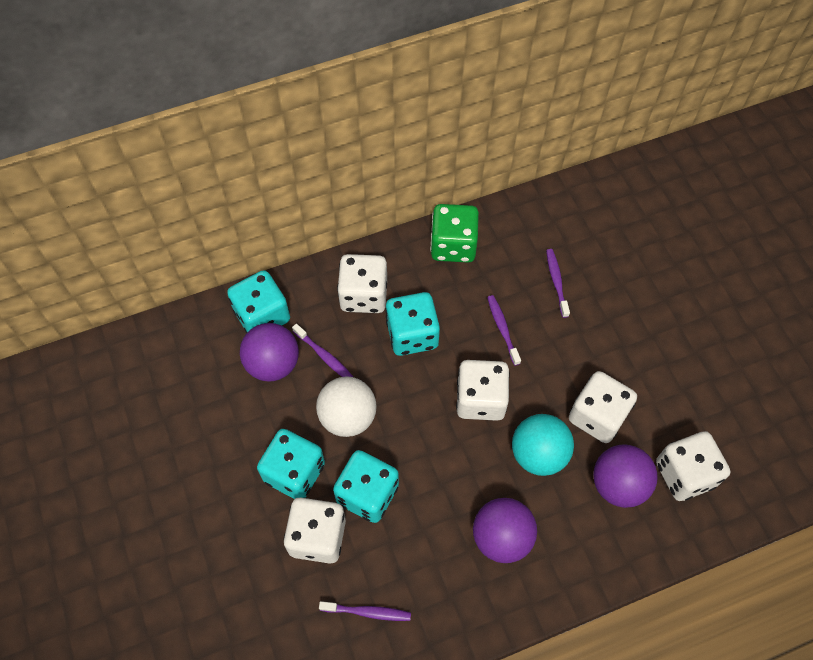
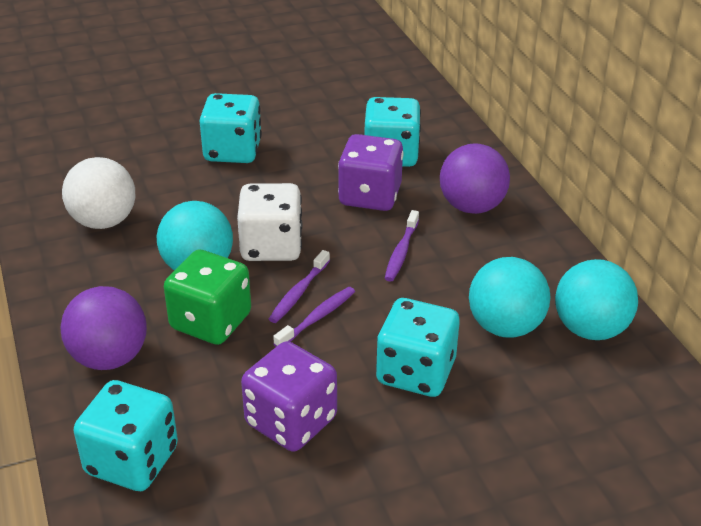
purple ball: [240,323,299,382] [473,498,537,563] [593,444,658,508] = 3 -> [60,286,147,370] [440,143,510,214] = 2
purple dice: none = 0 -> [241,341,337,452] [338,134,404,211] = 2
purple toothbrush: [292,324,353,377] [319,601,411,621] [487,295,521,366] [546,249,570,318] = 4 -> [269,250,330,323] [273,287,355,347] [385,210,419,282] = 3
turquoise ball: [512,414,574,476] = 1 -> [156,201,233,270] [469,257,551,338] [555,259,638,340] = 3
white dice: [284,498,346,564] [337,254,387,313] [456,360,510,421] [569,371,637,443] [656,431,730,501] = 5 -> [237,183,303,261] = 1

